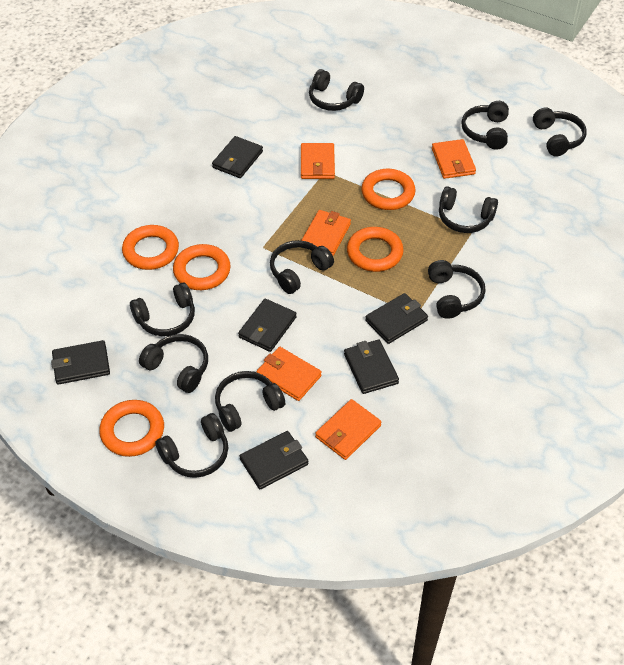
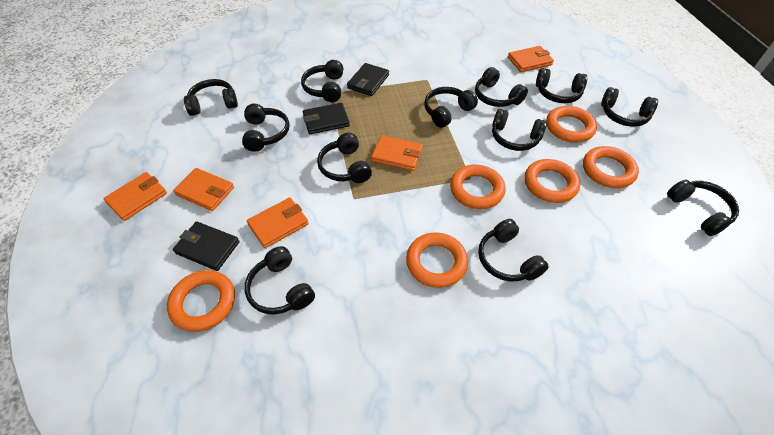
black headphones: [130,283,195,336] [139,334,208,393] [155,413,228,478] [215,371,285,432] [270,240,334,294] [309,69,364,111] [428,260,485,319] [439,186,498,233] [461,101,509,150] [533,107,587,157] = 10 -> [184,79,238,116] [242,104,290,152] [244,246,315,315] [301,60,343,102] [317,133,372,183] [424,87,478,128] [475,67,528,107] [478,219,549,282] [492,109,547,151] [536,68,587,103] [601,87,658,127] [667,180,739,236] = 12
black wallet: [51,340,110,385] [212,136,263,178] [238,299,297,352] [240,431,308,489] [344,340,399,394] [365,293,428,344] = 6 -> [173,221,240,271] [303,103,350,134] [347,63,389,96] = 3
orange ring: [99,400,164,457] [122,225,179,270] [173,244,231,290] [347,227,404,272] [361,169,416,210] = 5 -> [167,270,235,332] [406,233,468,288] [450,165,505,209] [524,159,580,203] [546,106,597,143] [583,146,639,188] = 6

